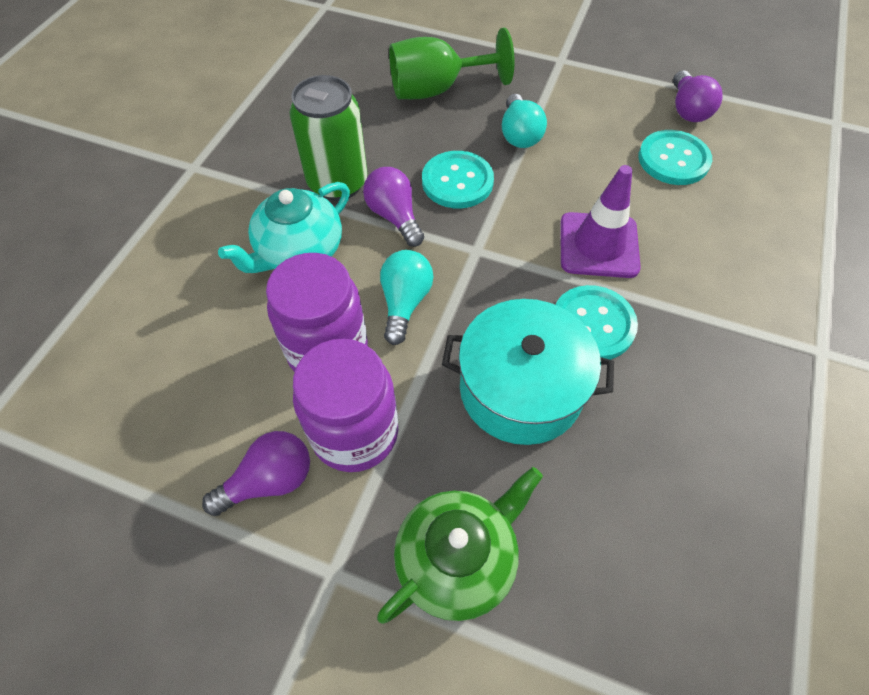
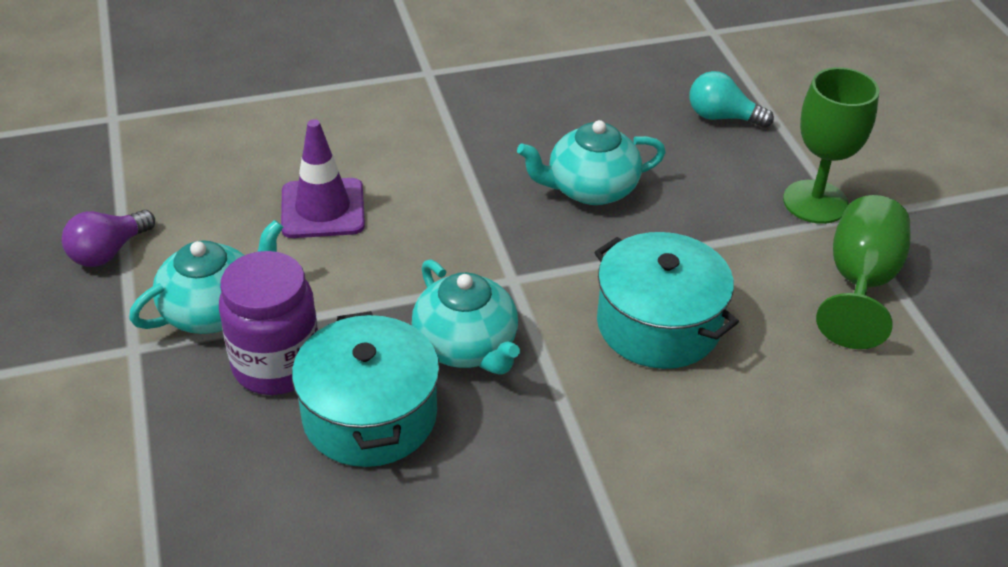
green can: [290,75,368,201] = 1 -> none = 0
green goblet: [389,28,515,99] = 1 -> [783,67,879,224] [816,195,910,349] = 2
green teapot: [377,467,543,624] = 1 -> none = 0
purple jar: [266,253,368,372] [293,339,398,472] = 2 -> [219,251,318,395] = 1
purple light bulb: [202,431,310,516] [363,167,424,247] [673,70,723,122] = 3 -> [62,210,155,267] = 1
turquoise button: [422,151,494,208] [555,285,638,360] [638,130,712,185] = 3 -> none = 0
turquoise light bulb: [380,250,433,345] [502,94,547,148] = 2 -> [689,71,774,128] = 1
turquoise pot: [442,299,614,445] = 1 -> [292,311,440,467] [594,232,739,369] = 2
turquoise teapot: [218,182,350,273] = 1 -> [129,220,283,334] [412,259,520,374] [517,120,666,205] = 3

